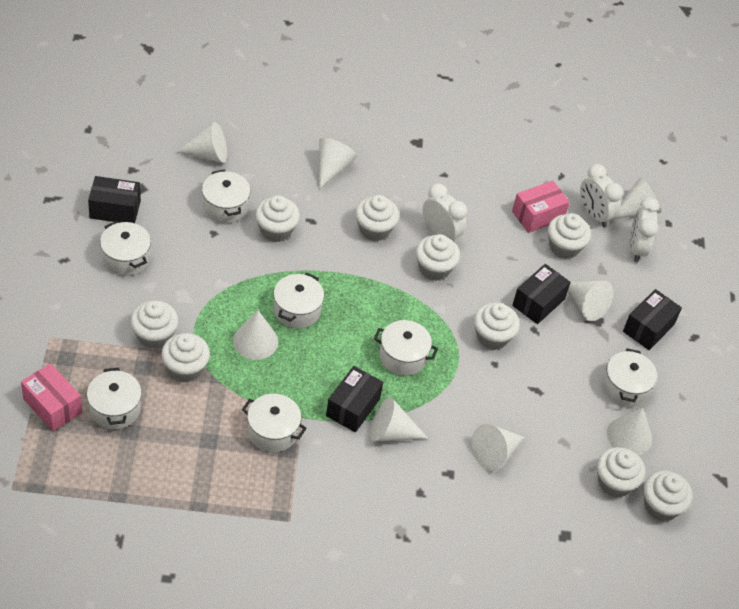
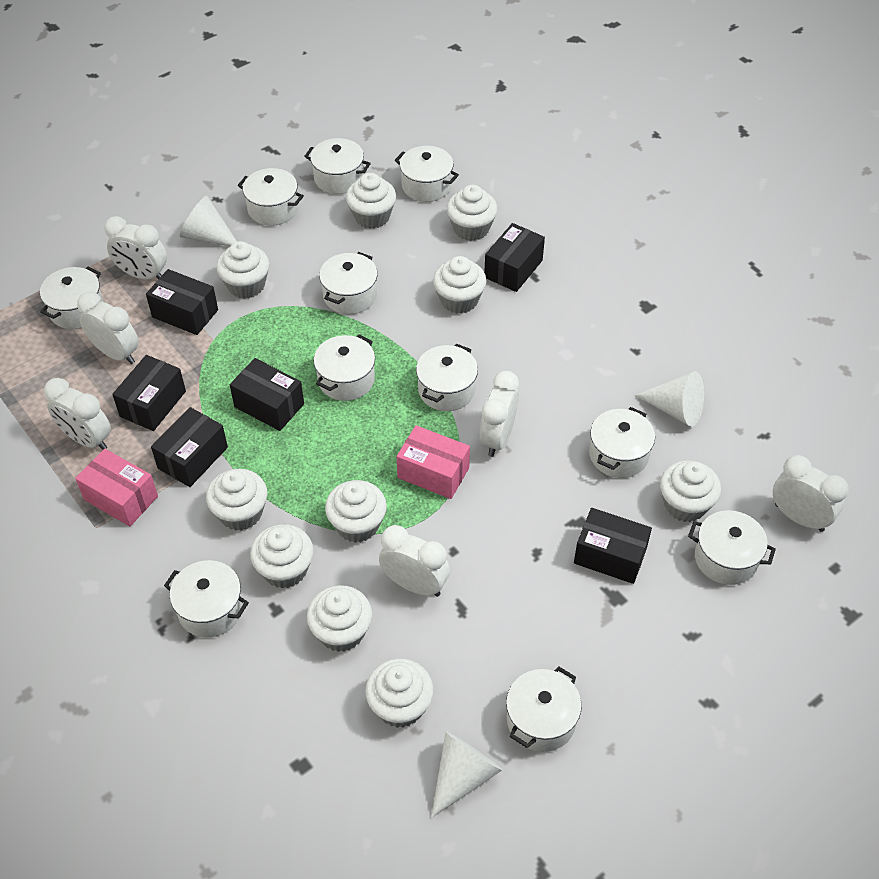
black box: [88,176,141,223] [326,366,383,432] [512,264,571,324] [623,289,682,350] = 4 -> [112,355,186,431] [146,269,218,335] [151,407,228,487] [230,358,304,431] [484,223,545,292] [574,508,652,584] = 6
white clock: [423,183,467,241] [580,164,623,227] [629,197,659,262] = 3 -> [44,378,111,450] [77,292,139,364] [104,216,167,280] [379,525,450,597] [479,371,519,457] [773,455,849,532] = 6
white cone: [175,122,227,163] [233,310,278,360] [319,138,357,190] [370,397,429,441] [472,424,525,471] [568,281,613,321] [607,407,652,456] [610,178,661,220] = 8 -> [180,196,237,246] [431,731,502,818] [635,371,704,427] = 3
white cupcake: [130,301,178,349] [161,333,210,382] [255,195,300,242] [355,195,399,241] [416,234,460,281] [474,303,520,350] [548,213,591,259] [597,447,645,497] [644,471,692,521] = 9 -> [206,469,267,531] [216,241,269,299] [250,524,314,589] [307,585,372,652] [325,480,387,543] [346,173,396,229] [365,658,434,728] [433,256,486,314] [447,185,497,241] [660,460,721,522] = 10
white pot: [87,368,142,429] [100,221,151,276] [202,170,251,223] [242,394,307,452] [274,273,324,329] [374,320,438,376] [602,348,657,407] = 7 -> [40,267,104,329] [164,560,249,637] [238,168,304,226] [304,138,371,194] [314,335,375,401] [319,252,378,314] [395,146,459,202] [416,344,478,411] [506,667,582,752] [589,407,655,478] [688,510,776,585] = 11

